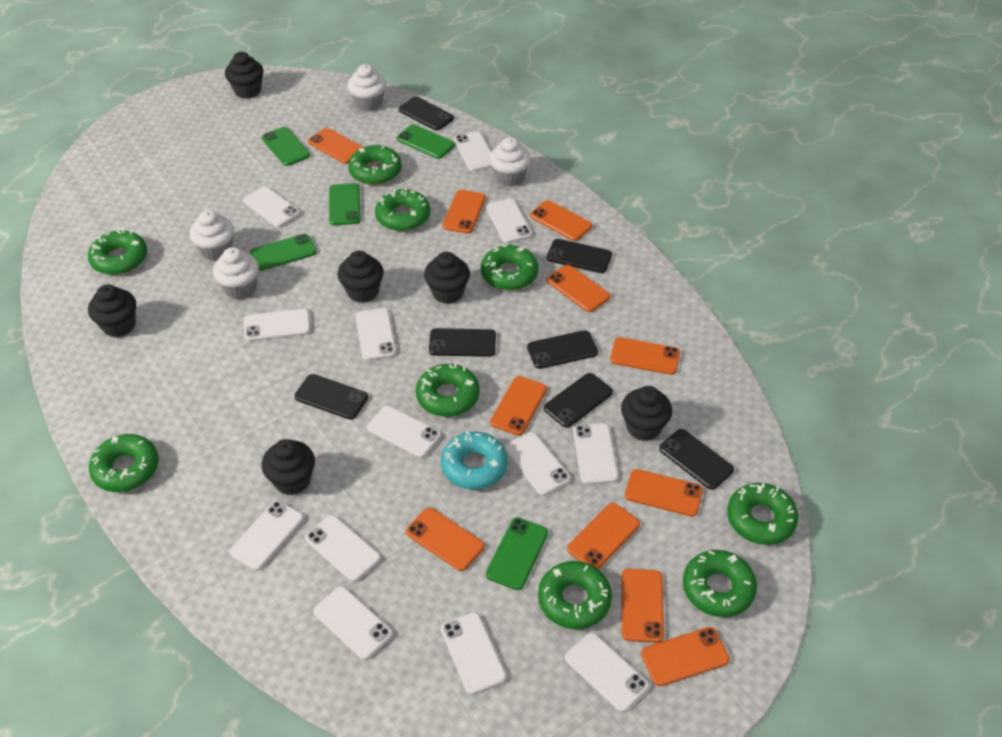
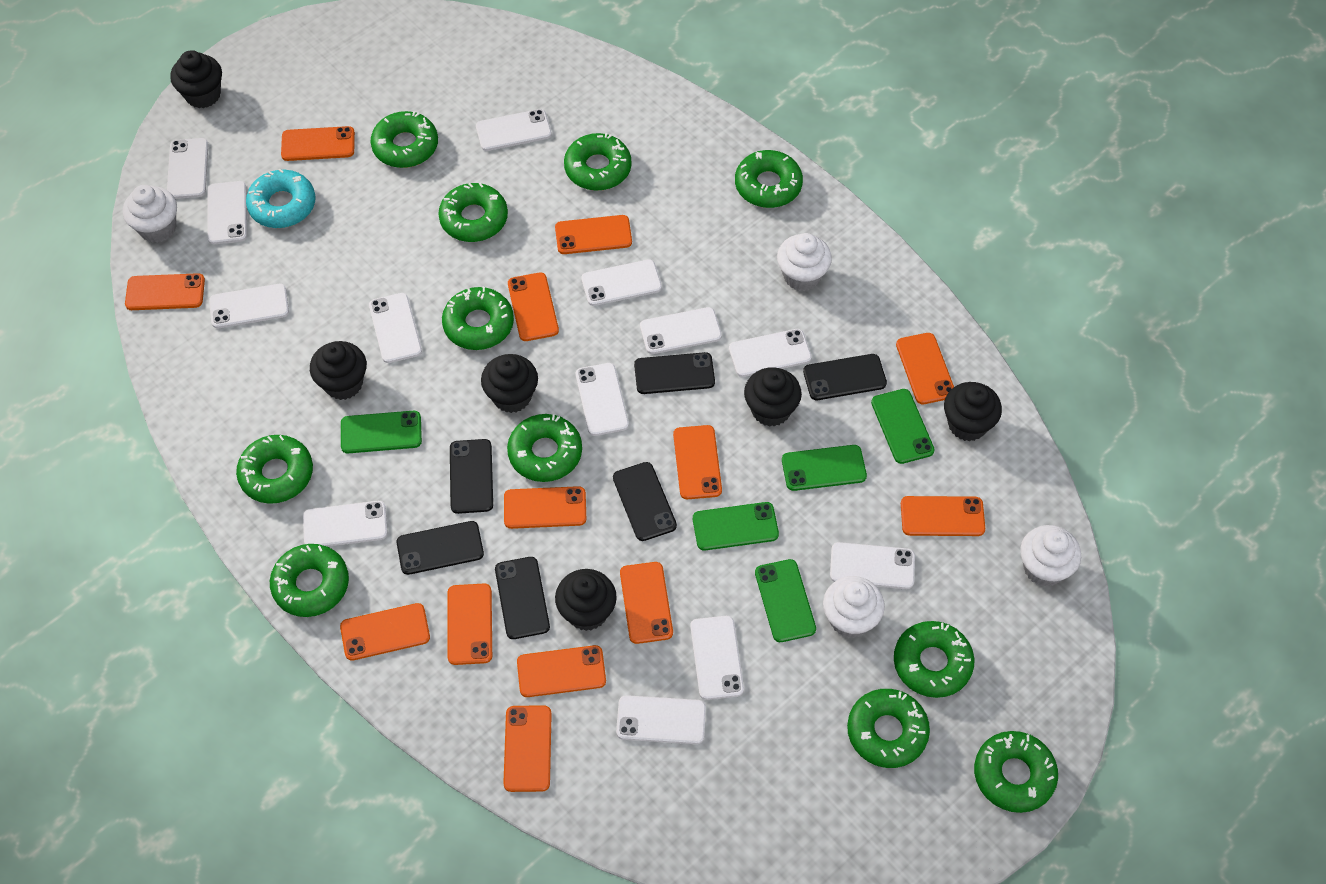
black phone: [295,374,368,420] [399,96,454,130] [429,328,496,357] [527,330,598,369] [544,373,613,428] [547,239,612,273] [659,429,734,490] = 7 -> [397,521,484,575] [450,439,493,514] [495,557,550,639] [613,462,677,541] [634,352,715,394] [803,354,887,400] = 6
green donut: [88,230,147,275] [89,434,158,492] [348,145,402,185] [375,188,430,231] [416,364,479,417] [481,244,539,290] [538,561,612,629] [683,550,757,617] [727,483,798,545] = 9 -> [236,435,313,504] [270,544,349,617] [371,111,438,168] [438,183,508,242] [442,287,514,350] [507,414,582,482] [564,133,632,191] [735,150,803,208] [847,689,930,768] [894,621,975,698] [974,731,1058,813] = 11
orange phone: [308,128,363,164] [406,508,485,571] [442,190,486,234] [490,376,547,436] [530,200,592,241] [547,265,610,312] [567,503,640,570] [610,337,680,375] [622,569,664,643] [625,469,703,517] [641,627,730,686] = 11 -> [125,273,205,310] [281,126,355,161] [340,603,430,661] [447,584,492,665] [503,705,552,792] [504,486,586,529] [508,272,559,341] [517,645,606,697] [555,215,632,254] [620,562,673,644] [673,425,722,499] [896,333,954,404] [901,496,985,536] = 13

